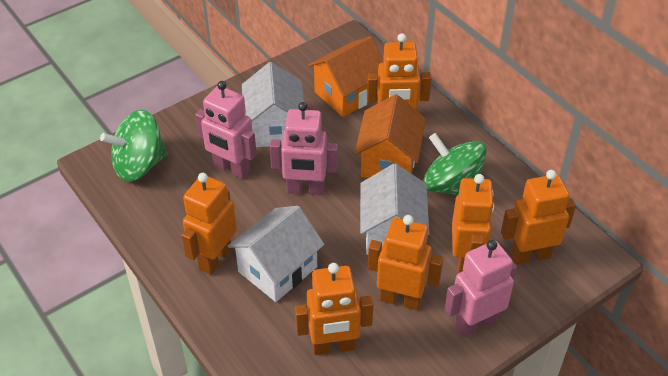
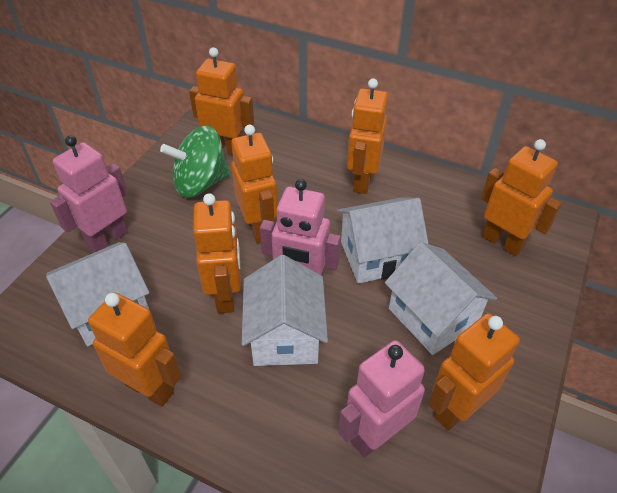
green spinning top: [100,110,168,182] [423,133,487,195] = 2 -> [160,125,230,198] = 1
orange house: [308,36,384,117] [355,94,426,178] = 2 -> none = 0
orange robot: [181,173,237,275] [295,263,373,355] [367,33,432,110] [368,215,443,310] [452,174,494,273] [501,170,576,265] = 6 -> [88,293,181,407] [189,47,254,155] [193,193,241,314] [231,125,278,243] [347,78,388,194] [429,313,520,431] [481,139,562,256] = 7
white house: [228,206,325,302] [242,62,304,147] [360,164,429,255] = 3 -> [46,242,150,346] [242,255,328,366] [337,197,429,283] [385,242,497,355] = 4

